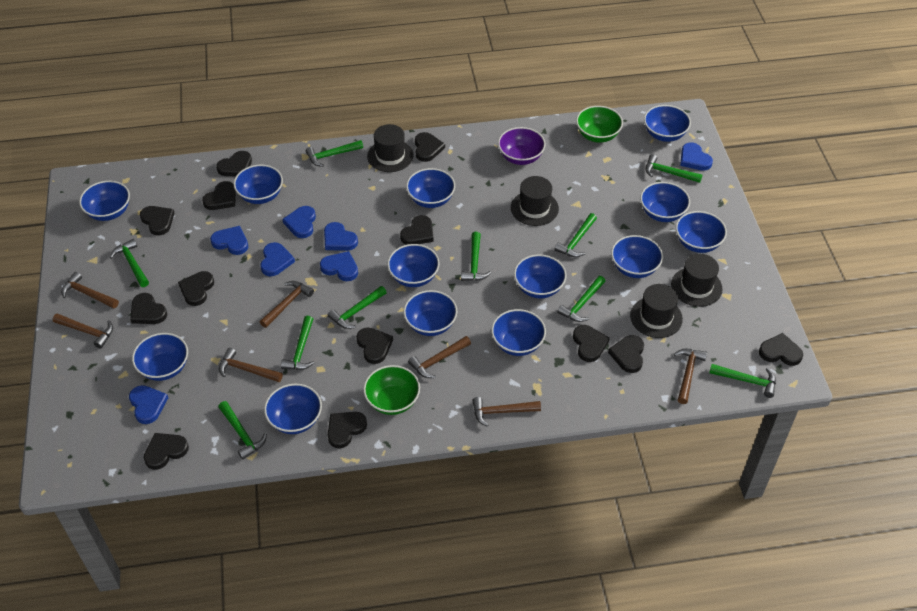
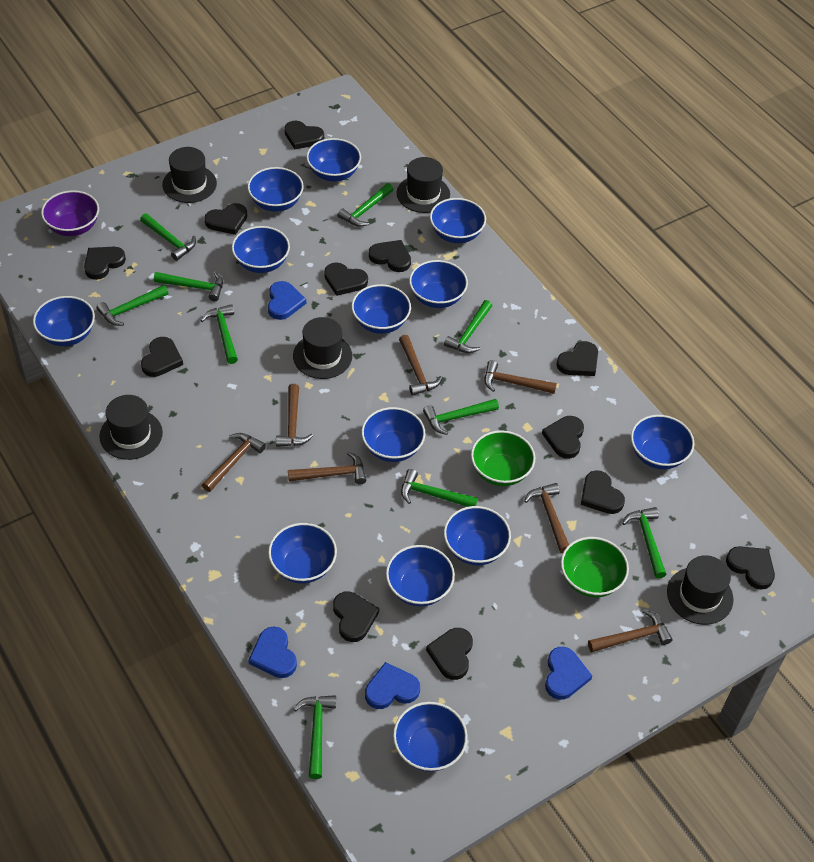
black hat: [367,124,414,172] [511,176,559,226] [630,284,683,338] [671,254,723,307] = 4 -> [99,395,163,460] [162,147,217,203] [293,317,352,379] [397,157,450,213] [667,555,733,625] = 5
black heart: [130,293,167,324] [140,206,175,236] [144,433,189,470] [178,271,214,306] [202,181,236,210] [216,151,252,176] [328,412,367,448] [356,328,393,364] [400,215,434,245] [415,132,445,162] [573,325,610,362] [608,335,644,373] [759,333,803,366] = 13 -> [84,247,126,280] [141,337,183,377] [204,203,247,235] [284,121,324,149] [324,262,368,296] [333,591,379,642] [369,240,411,272] [426,628,473,680] [542,416,584,459] [556,341,598,376] [581,470,625,514] [726,546,775,590] = 12
blue heart: [129,385,168,424] [210,226,248,255] [260,242,295,276] [282,206,316,238] [320,251,358,281] [324,222,358,251] [680,142,713,171] = 7 -> [248,627,297,678] [268,281,306,320] [365,662,420,709] [545,647,592,700] = 4

